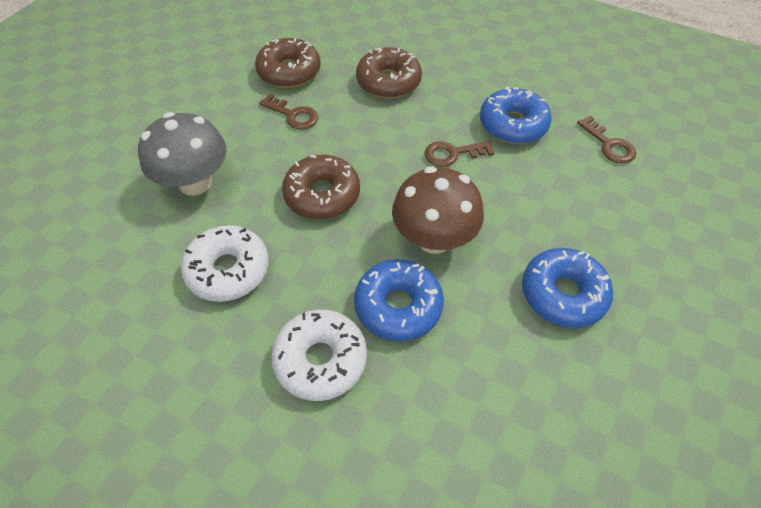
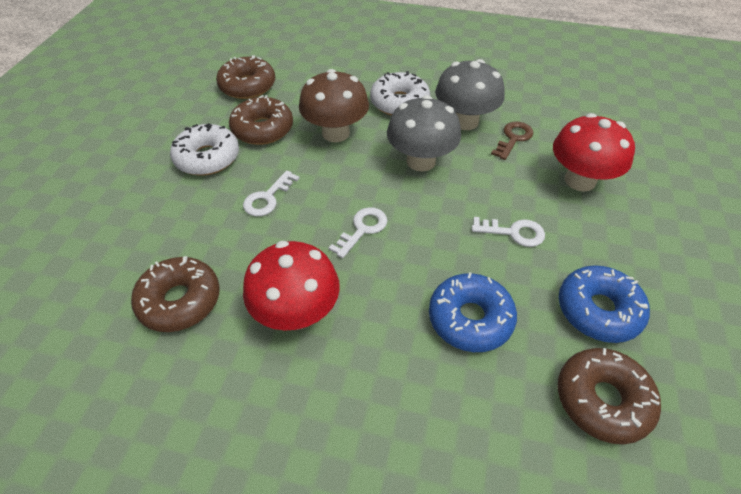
blue donut: [354,259,444,342] [480,87,552,144] [522,248,613,328] = 3 -> [429,272,517,352] [559,265,650,343] = 2
brown donut: [255,38,321,88] [282,155,360,220] [356,47,422,99] = 3 -> [131,256,220,332] [216,55,275,99] [229,95,293,145] [558,348,661,444] = 4
brown key: [259,94,318,130] [424,141,494,167] [577,116,636,164] = 3 -> [491,122,533,160] = 1
grey mushroom: [138,112,227,196] = 1 -> [387,95,461,172] [435,59,505,130] = 2
red mushroom: none = 0 -> [243,241,340,331] [553,113,635,191] = 2
white key: none = 0 -> [243,170,300,216] [329,207,387,258] [472,217,545,247] = 3

